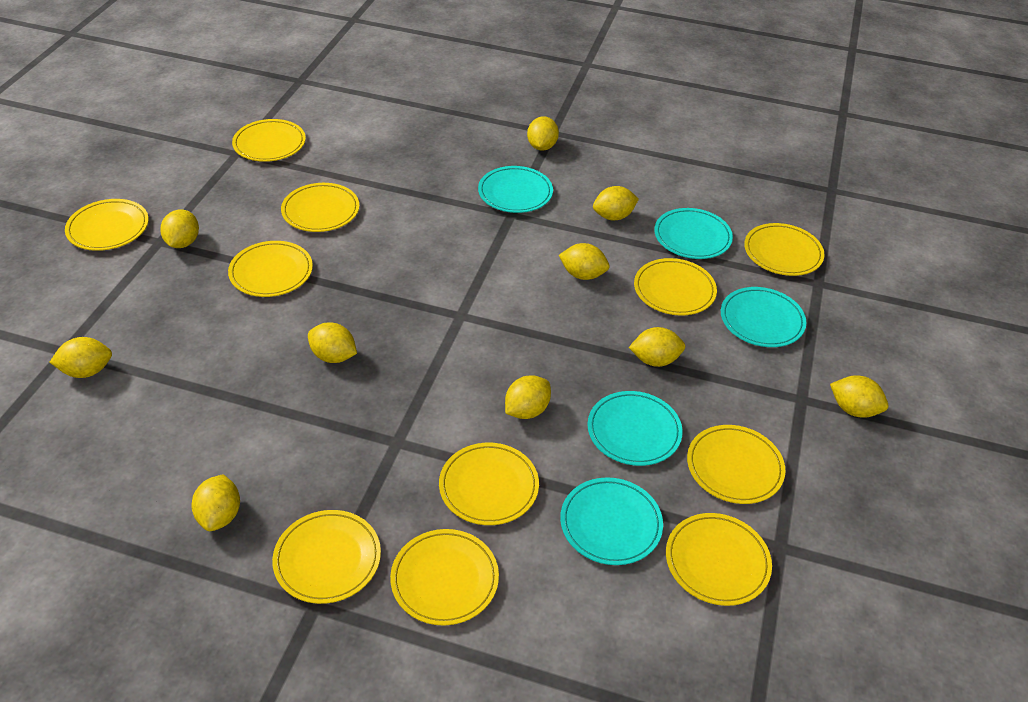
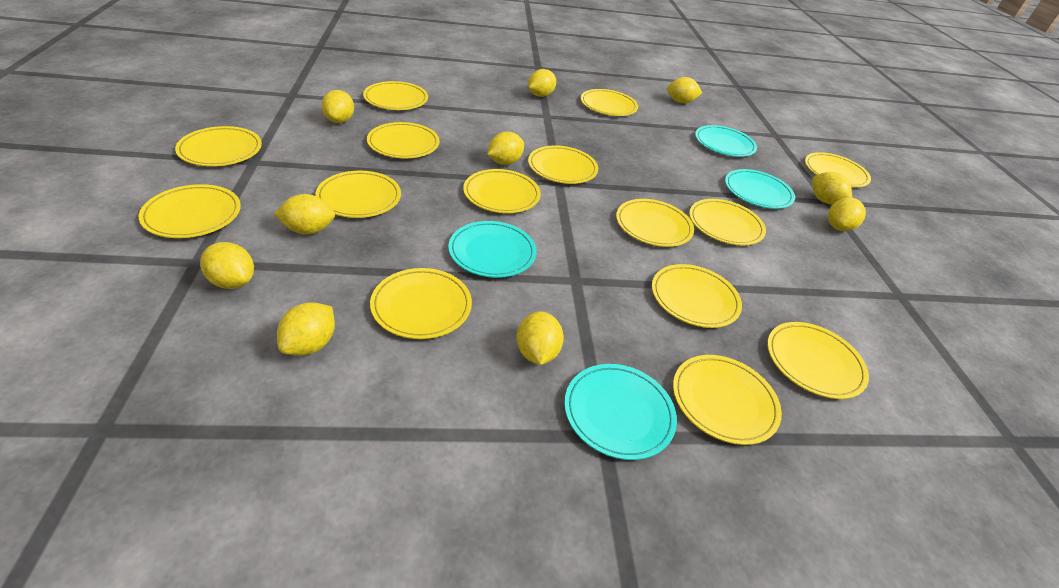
turquoise plate: [478,166,553,213] [560,477,663,565] [587,391,683,466] [654,208,733,259] [721,287,806,347] = 5 -> [448,221,537,278] [564,364,677,460] [695,125,757,157] [725,169,795,209] = 4
yellow plate: [65,199,149,251] [228,241,313,297] [232,119,306,162] [272,510,381,604] [281,183,359,232] [390,529,499,626] [439,443,539,525] [634,258,717,315] [666,513,772,606] [687,425,786,504] [744,223,824,276] = 11 -> [139,184,241,238] [175,126,262,166] [316,171,401,218] [363,81,428,110] [367,122,440,158] [370,268,472,339] [463,169,541,213] [528,145,598,184] [581,89,638,116] [616,199,694,247] [652,264,742,328] [673,355,782,445] [689,199,766,245] [767,322,869,399] [805,152,871,187] = 15

